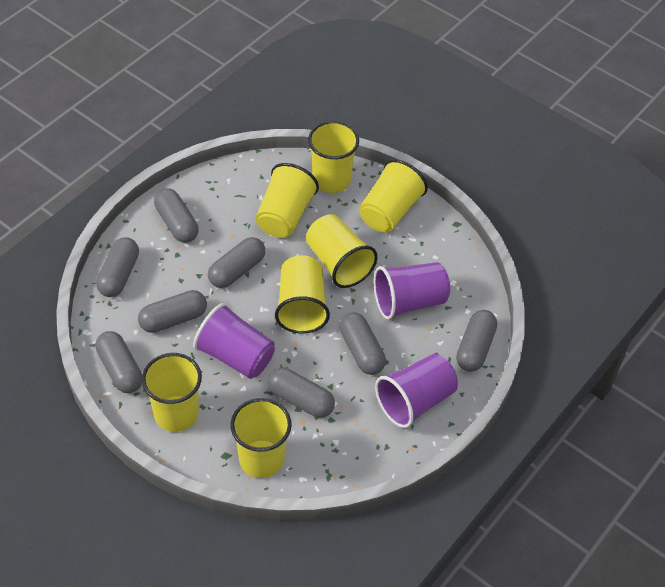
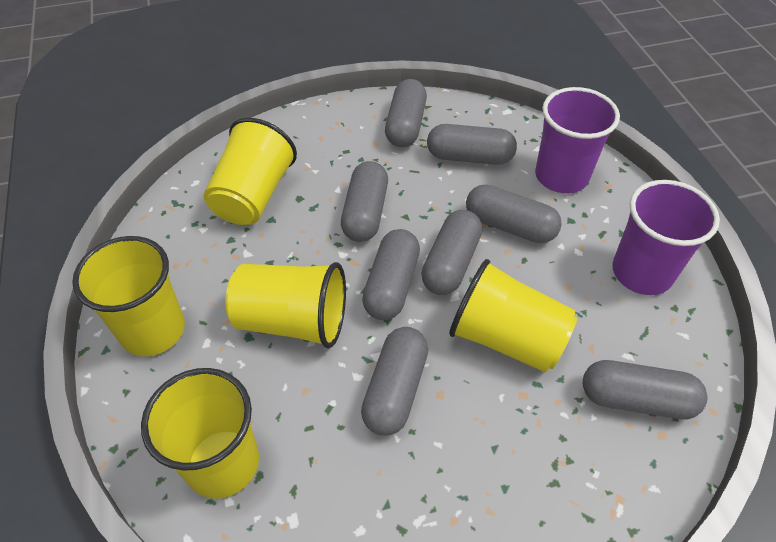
purple cup: [193,303,275,379] [374,262,450,320] [375,354,458,428] = 3 -> [535,87,620,193] [612,180,720,295] = 2
yellow cup: [142,353,202,432] [230,398,292,478] [255,163,319,238] [275,255,330,334] [306,214,378,288] [308,121,359,193] [359,159,428,232] = 7 -> [72,236,185,356] [141,368,259,499] [204,118,297,225] [225,262,346,349] [449,259,577,372] = 5

